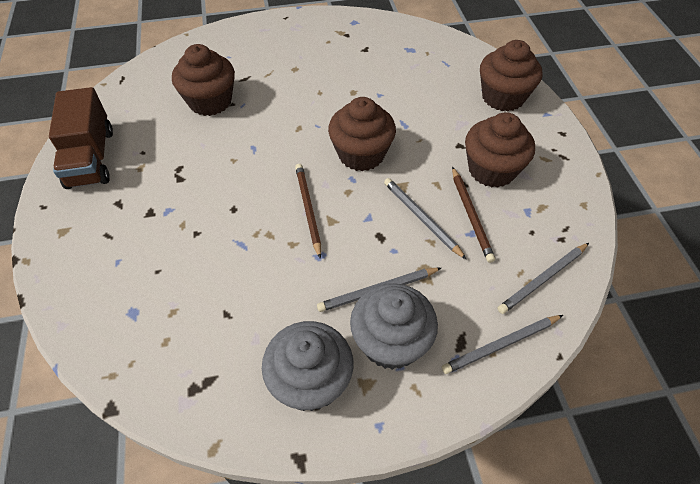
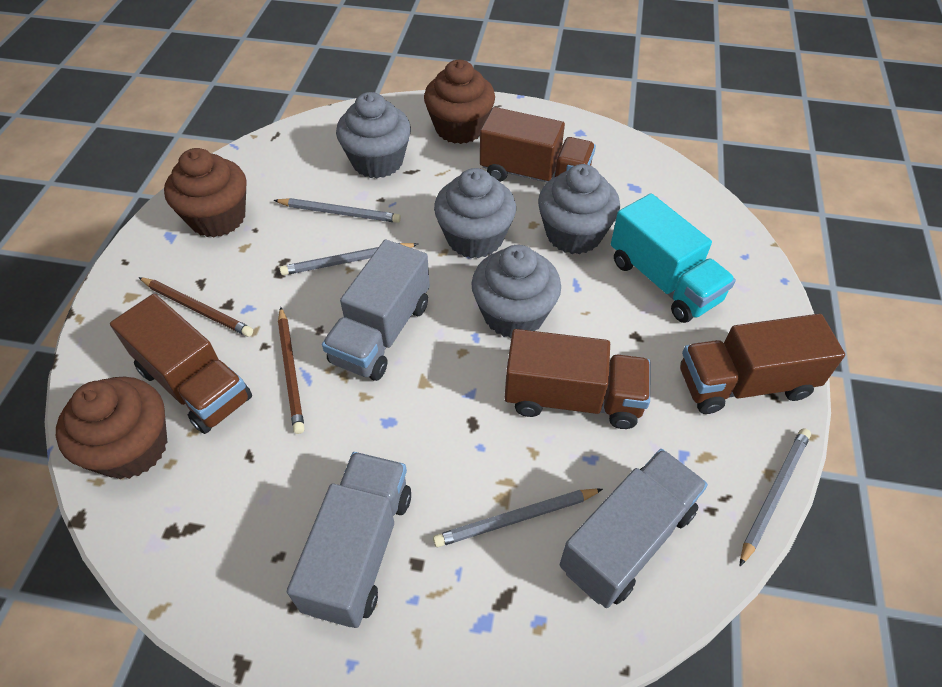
brown cupcake: [172,44,235,116] [328,97,396,171] [465,112,535,188] [480,40,542,112] = 4 -> [56,377,167,479] [164,148,247,237] [424,60,495,144] = 3
brown truck: [49,87,113,189] = 1 -> [110,294,252,434] [480,107,596,182] [504,329,650,429] [680,314,845,414] = 4
grey cupcake: [262,321,353,411] [350,283,438,370] = 2 -> [336,92,411,178] [434,168,516,259] [471,245,561,338] [538,164,620,254] = 4
grey truck: none = 0 -> [287,452,411,628] [322,240,430,381] [560,449,708,608] = 3
turquoise truck: none = 0 -> [611,193,736,323] = 1

